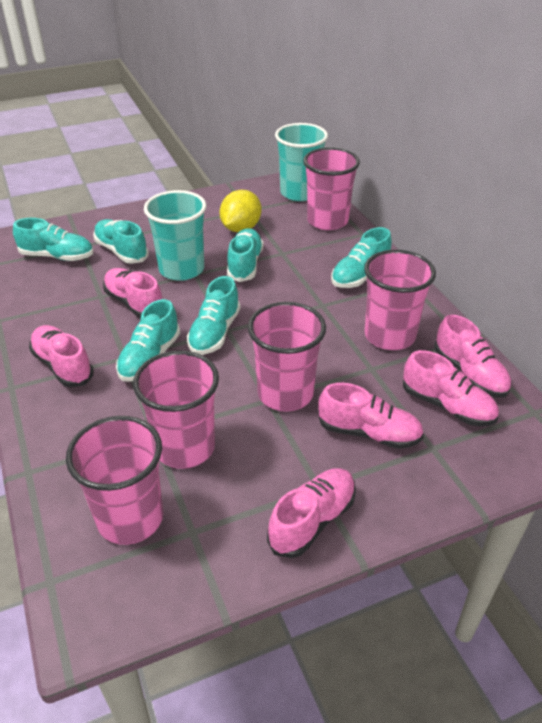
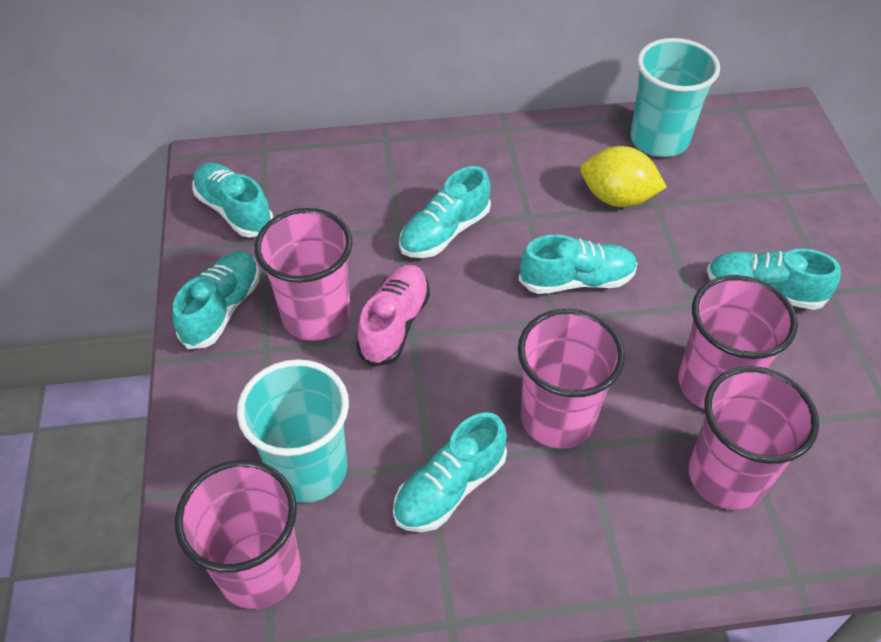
pink shoe: [29,325,94,387] [103,268,162,318] [267,468,356,558] [318,383,424,449] [403,350,499,426] [434,315,511,398] = 6 -> [356,265,430,367] = 1

